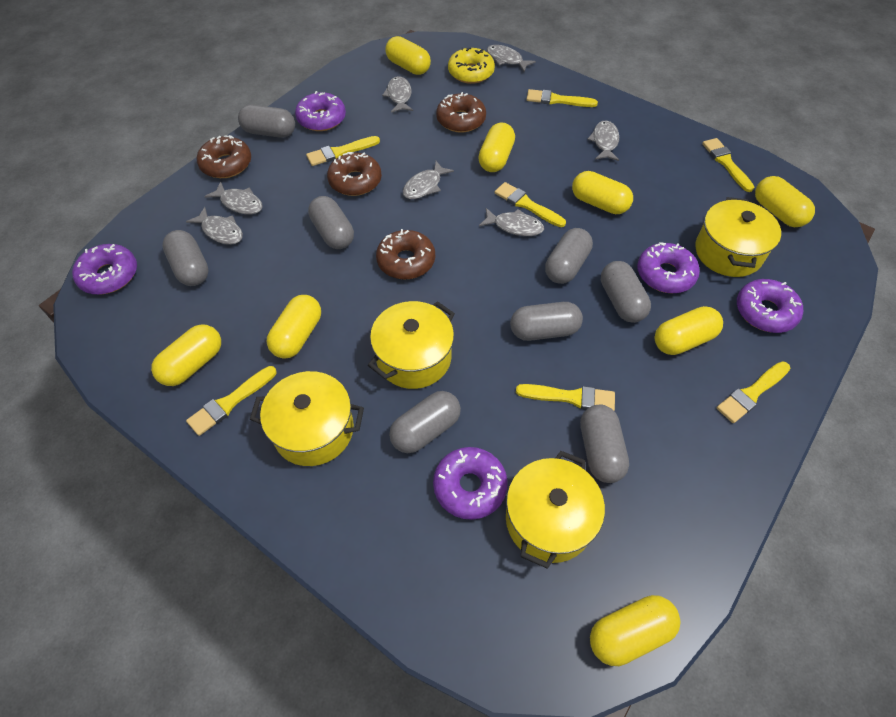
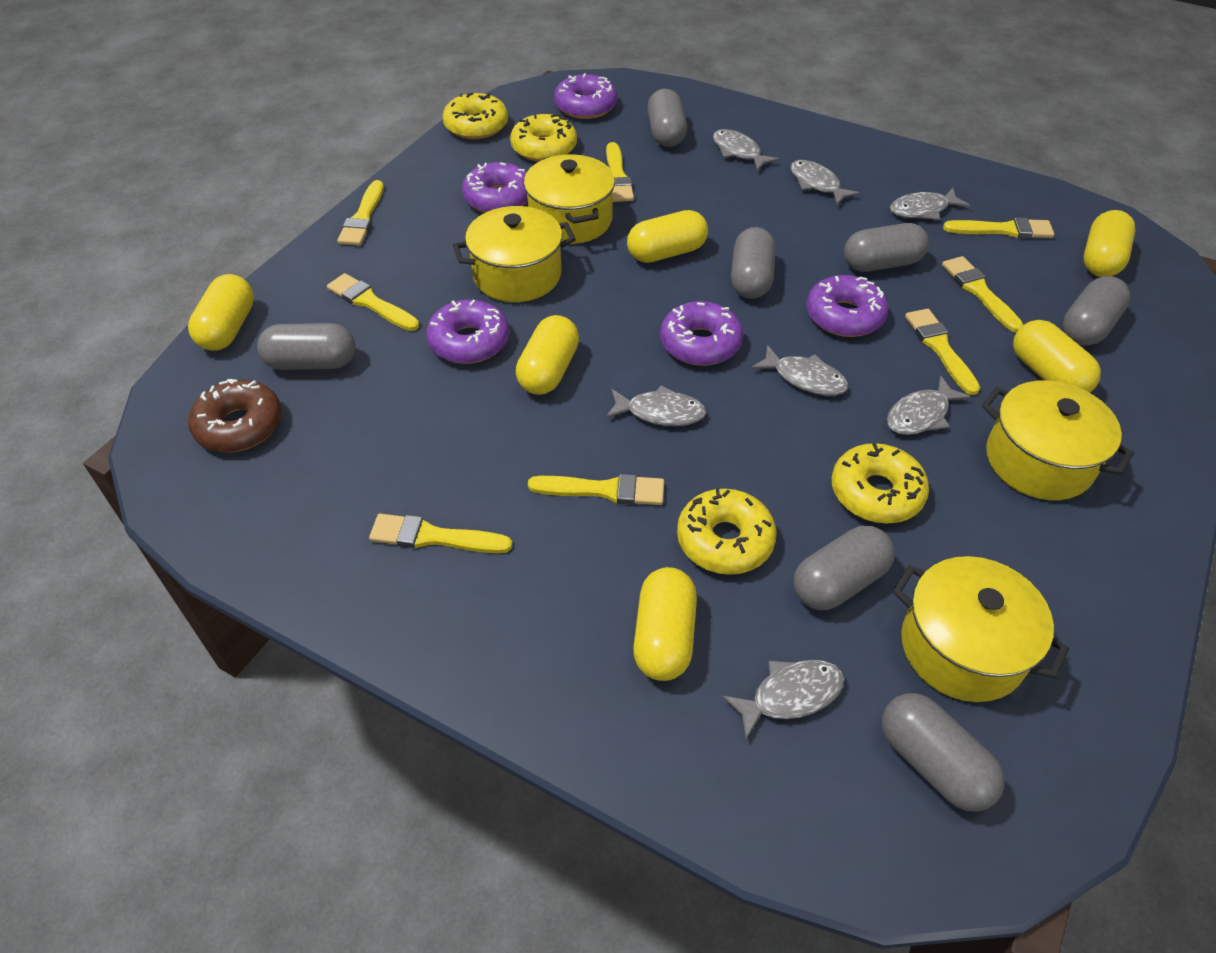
brown donut: [197,135,251,178] [327,152,382,196] [376,229,435,279] [436,92,486,133] = 4 -> [188,379,282,453] = 1
grey capsule: [162,230,209,286] [238,105,295,138] [308,196,354,249] [389,391,461,453] [510,302,583,341] [545,228,593,284] [580,405,629,483] [601,261,651,323] = 8 -> [257,323,355,370] [647,89,687,147] [731,227,776,299] [794,526,895,610] [844,223,929,272] [882,693,1005,812] [1063,276,1130,346] = 7
yellow brush: [186,366,277,436] [306,136,380,166] [495,182,566,227] [516,384,615,411] [526,89,598,107] [702,138,754,192] [717,361,790,423] = 7 -> [327,273,419,331] [337,180,384,246] [369,514,512,553] [528,474,664,505] [606,142,634,202] [905,309,980,395] [942,256,1024,333] [943,217,1054,238] = 8
yellow capsule: [151,324,221,386] [267,295,321,359] [386,36,431,75] [478,123,515,172] [572,171,633,214] [590,595,680,666] [655,306,723,355] [755,176,815,227] = 8 -> [188,274,254,351] [516,315,579,395] [627,210,708,263] [633,567,697,681] [1013,320,1101,393] [1084,210,1135,277] = 6
yellow donut: [448,47,495,84] = 1 -> [443,93,508,139] [510,114,577,162] [677,488,776,575] [832,443,929,523] = 4

